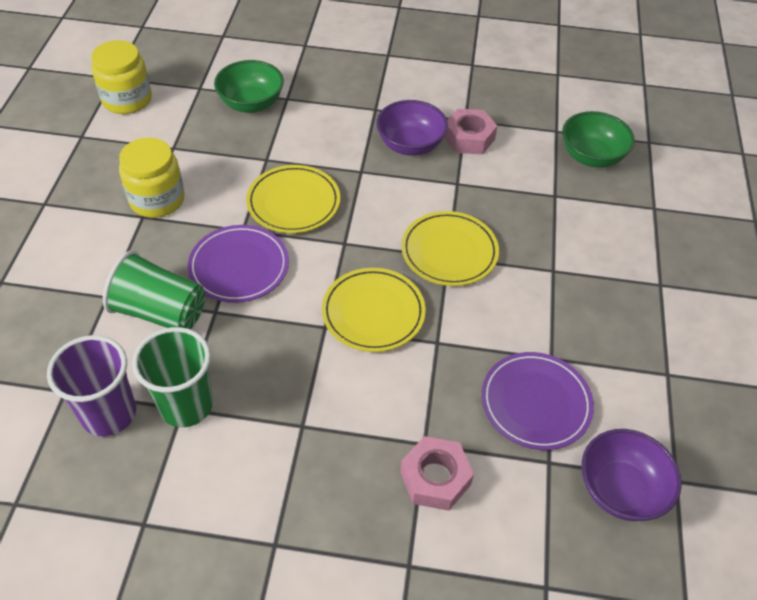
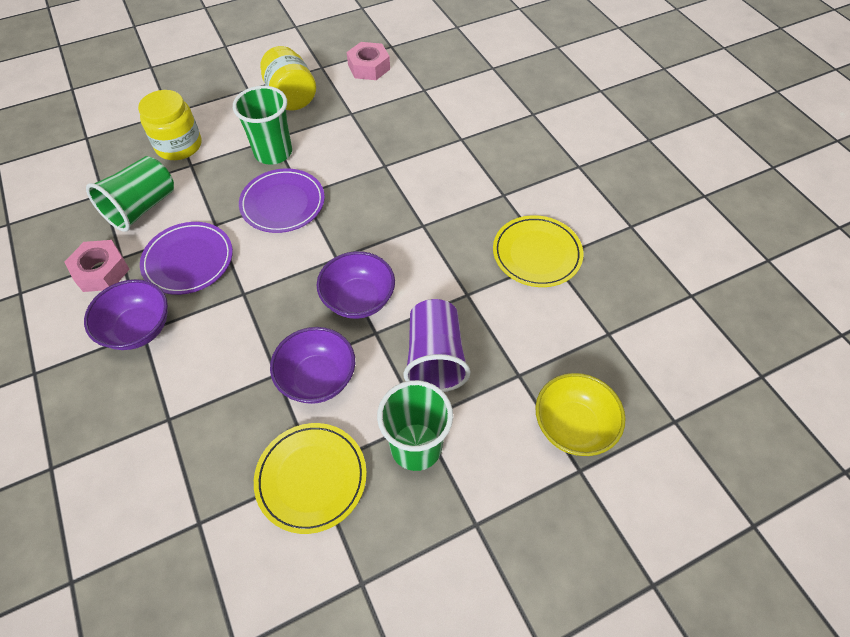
green bowl: [214,60,284,113] [562,111,635,168] = 2 -> none = 0
green cup: [103,250,205,329] [132,327,213,427] = 2 -> [86,156,174,232] [233,86,292,165] [377,380,453,471] = 3
purple bowl: [376,100,448,156] [581,429,682,521] = 2 -> [84,279,168,350] [270,327,355,404] [317,251,395,319] = 3
yellow bowl: none = 0 -> [535,373,626,456] = 1
yellow plate: [246,165,340,233] [322,268,426,352] [401,211,499,286] = 3 -> [254,423,367,534] [493,215,583,287] = 2

